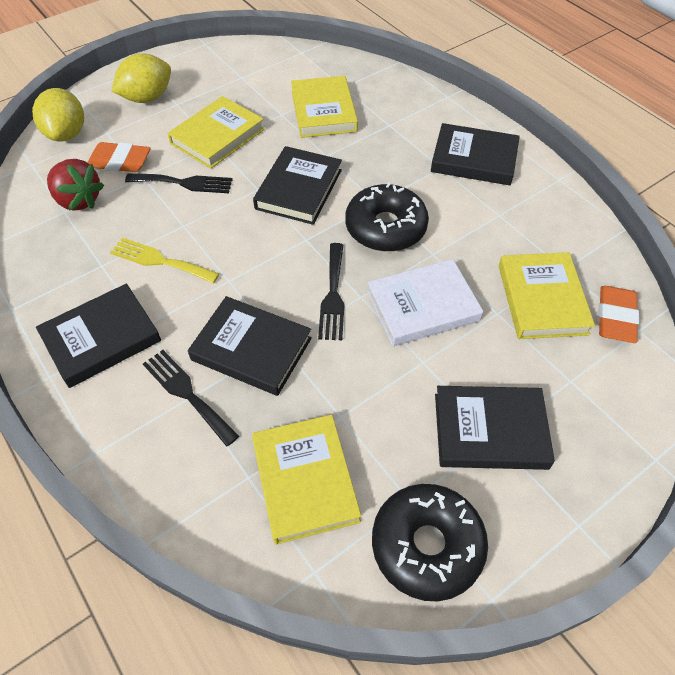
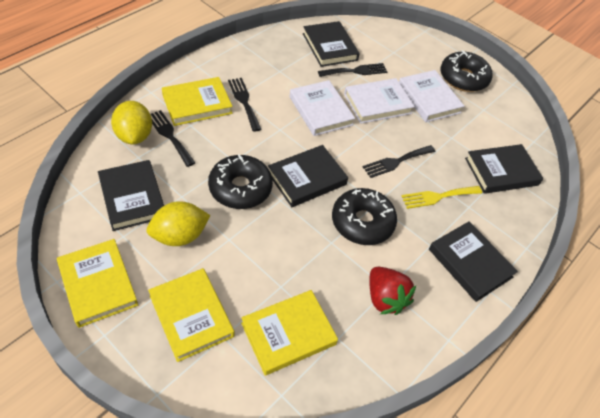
black donut: [345,182,429,252] [372,484,488,601] = 2 -> [208,154,273,209] [332,188,397,245] [440,50,493,92] = 3
black fork: [125,174,233,193] [143,350,239,447] [318,243,344,340] = 3 -> [151,110,195,167] [228,78,261,132] [318,63,387,77] [363,145,436,178] = 4
orange eraser: [87,142,151,172] [598,286,639,343] = 2 -> none = 0
white book: [367,259,483,346] = 1 -> [289,80,355,136] [344,78,415,124] [399,70,464,122] = 3

